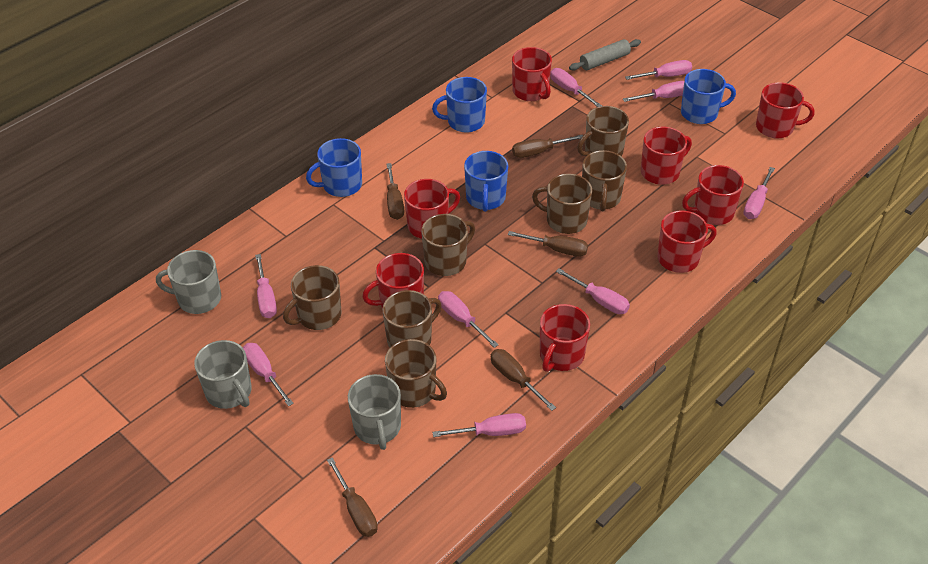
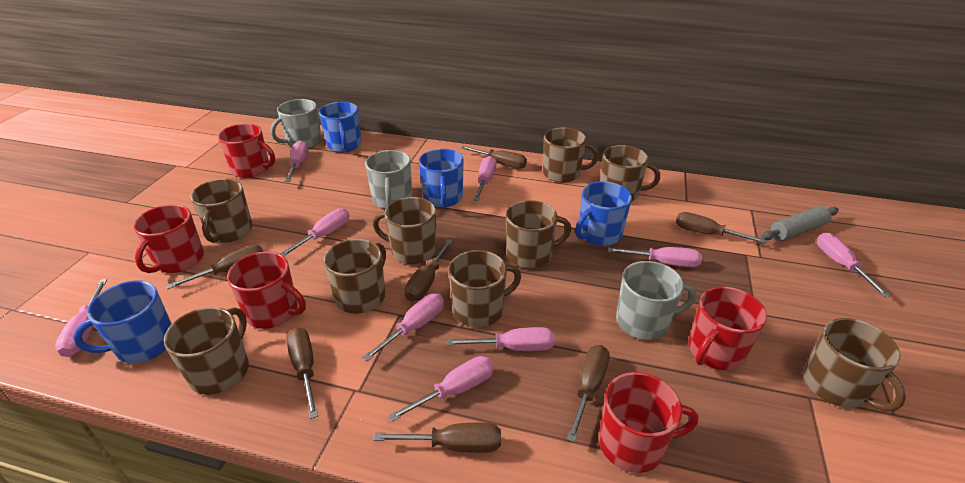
brown mug: [283,265,342,330] [382,290,442,347] [385,339,447,408] [421,214,475,276] [532,174,592,234] [577,106,629,156] [582,150,627,211] = 7 -> [164,307,249,395] [190,179,253,243] [324,239,386,314] [373,197,437,264] [449,250,521,327] [506,200,571,268] [543,128,599,183] [600,145,660,202] [803,318,906,411] = 9
brown screwdriver: [327,457,378,537] [386,163,404,220] [491,349,556,411] [508,231,588,257] [512,135,583,158] = 5 -> [166,245,263,290] [286,327,318,419] [374,423,501,453] [405,239,453,302] [461,146,527,169] [567,345,610,443] [676,212,767,244] = 7
red mug: [362,253,424,308] [404,179,460,239] [512,47,552,101] [540,304,590,372] [641,127,692,185] [657,211,717,273] [682,165,744,225] [756,82,814,138] = 8 -> [133,204,204,273] [218,124,275,178] [227,252,306,329] [599,372,699,473] [688,287,767,370] = 5

